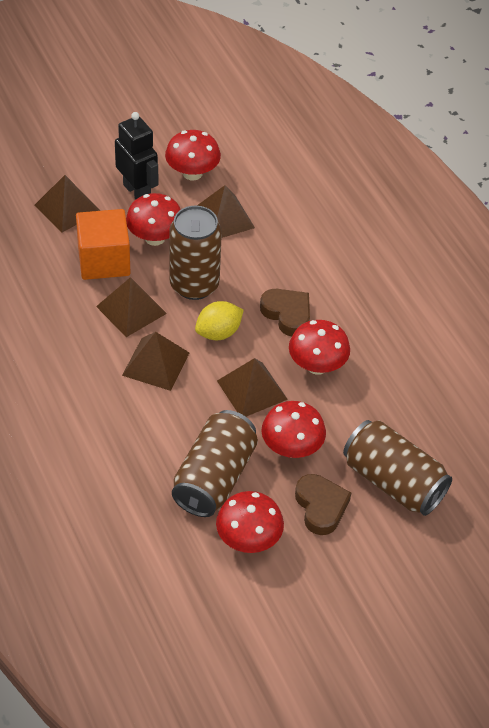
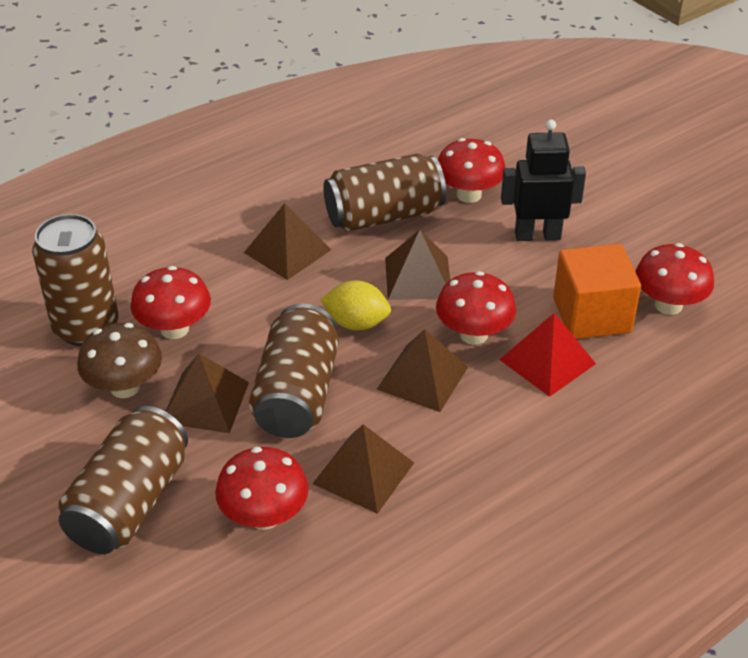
brown can: [169,206,222,300] [172,410,258,517] [343,420,452,516] = 3 -> [32,214,118,346] [59,406,188,554] [249,304,339,438] [323,154,446,231] = 4
brown heart: [260,289,310,336] [295,474,351,535] = 2 -> none = 0
brown mushroom: none = 0 -> [77,323,162,398] = 1
red pyramid: none = 0 -> [499,313,596,397] = 1

